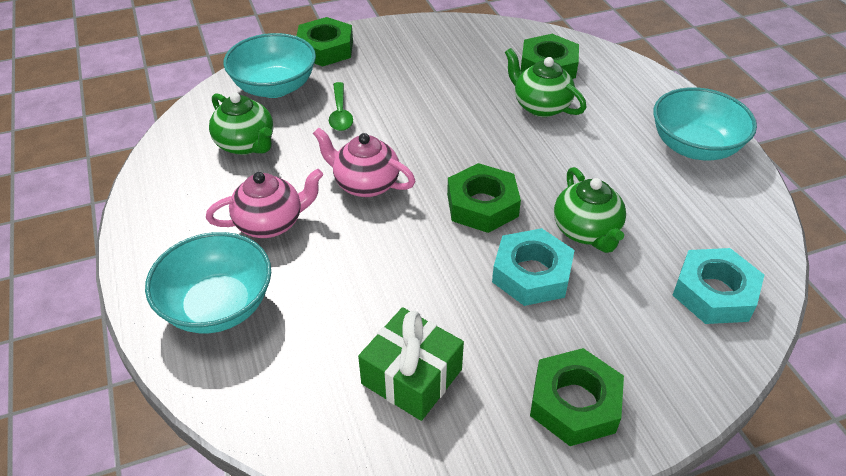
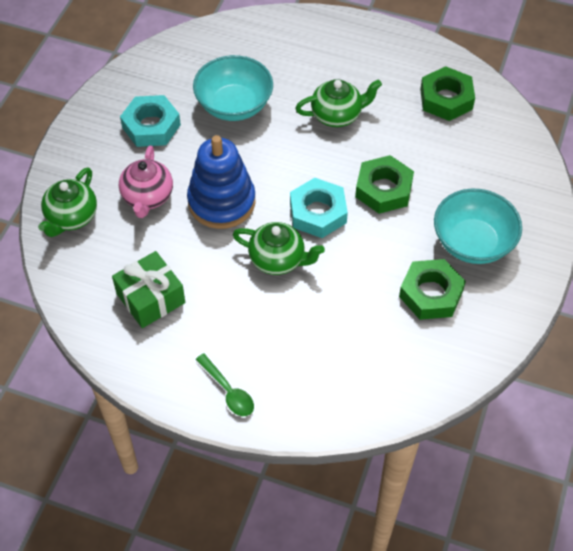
blue stacking toy: none = 0 -> [187,135,255,229] = 1
green nut: [296,17,353,67] [447,163,521,233] [521,34,579,79] [530,348,624,446] = 4 -> [355,155,414,214] [399,259,466,320] [420,66,475,121] = 3
pink teapot: [206,168,323,238] [313,127,415,197] = 2 -> [119,145,173,218] = 1
turquoise bowl: [145,232,271,333] [224,33,316,98] [653,87,757,160] = 3 -> [193,55,273,121] [434,189,522,264] = 2

